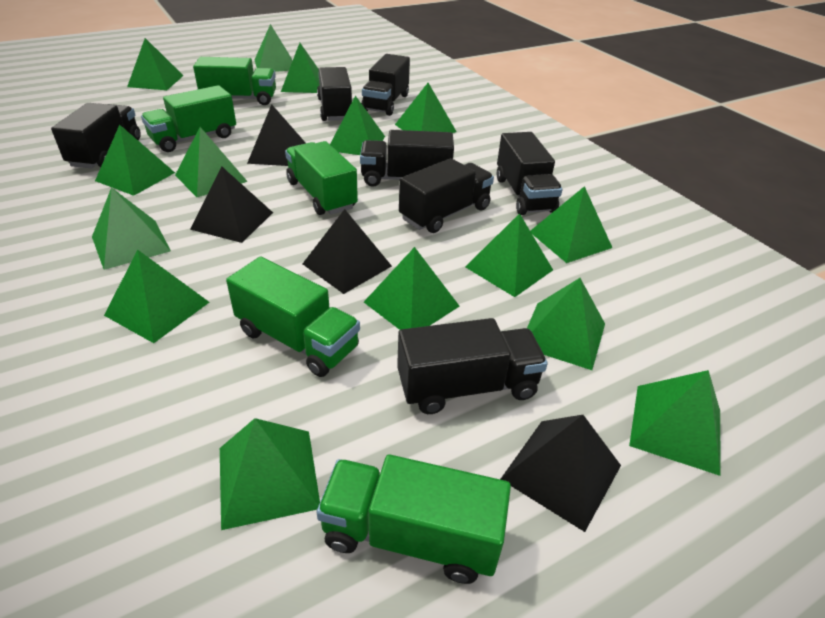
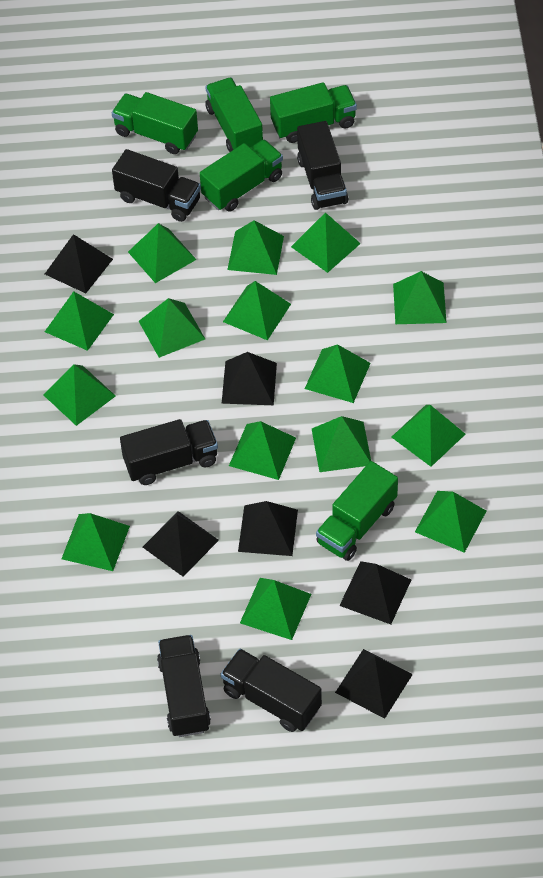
black pyramid: [190,167,273,243] [247,104,306,166] [303,209,392,294] [500,415,621,532] = 4 -> [45,234,113,293] [143,511,219,577] [222,352,277,405] [238,501,298,556] [335,649,413,719] [339,561,411,624] = 6
black truck: [51,103,141,169] [317,67,352,121] [360,130,454,187] [361,54,410,116] [397,318,548,414] [399,158,494,233] [497,132,563,215] = 7 -> [112,149,201,222] [120,419,218,485] [157,635,211,737] [221,649,322,732] [297,121,348,210] = 5

